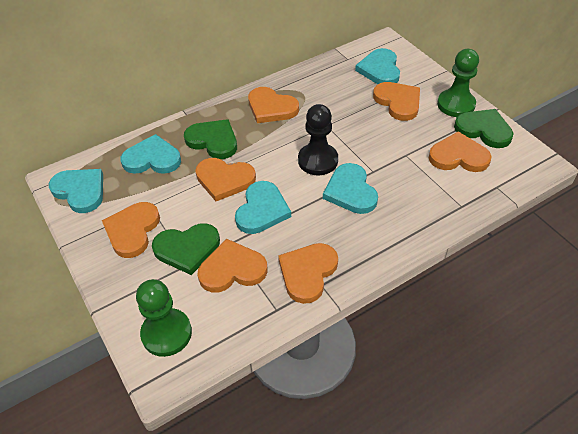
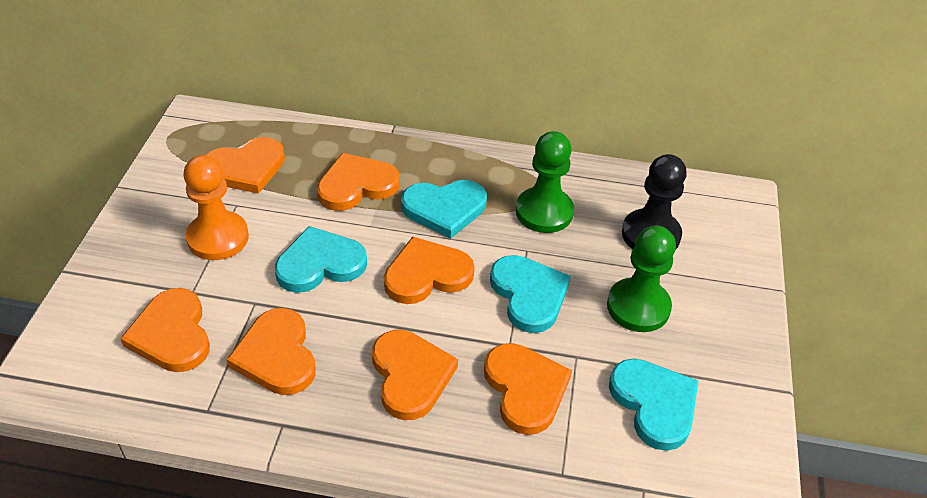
green heart: [152,223,220,275] [184,119,237,159] [454,109,514,148] = 3 -> none = 0
orange pawn: none = 0 -> [184,155,249,260] = 1
turquoise heart: [49,169,103,213] [120,134,181,174] [235,181,291,234] [323,163,378,214] [355,48,400,84] = 5 -> [275,226,367,293] [401,180,487,239] [490,255,571,333] [609,359,698,451] = 4

